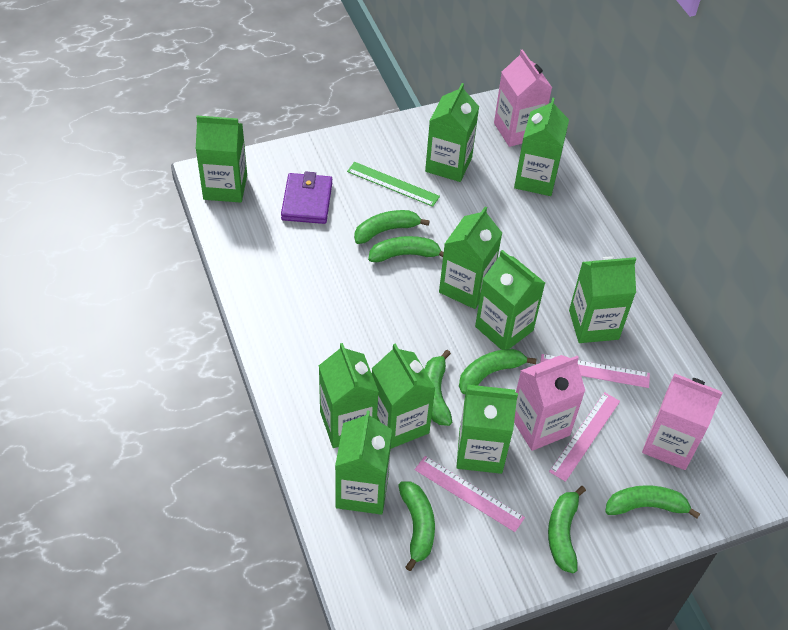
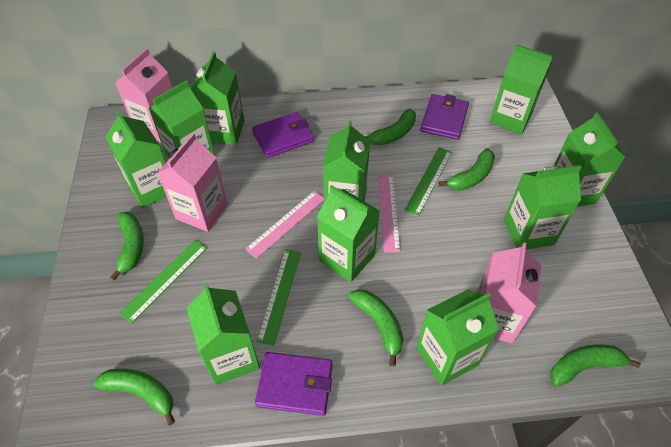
green banana: [354,210,430,244] [368,236,444,262] [398,481,435,571] [424,350,452,426] [459,349,536,394] [548,486,586,573] [605,485,700,519] = 7 -> [94,368,175,425] [110,212,144,281] [348,289,403,366] [365,108,416,146] [439,148,495,190] [550,344,640,386] = 6
green ruler: [347,162,440,207] = 1 -> [120,240,207,324] [257,249,301,346] [405,147,452,216] = 3
pink ruler: [415,456,525,532] [540,354,650,388] [549,392,620,482] = 3 -> [245,191,324,259] [378,174,401,252] = 2
purple wallet: [281,171,332,224] = 1 -> [252,112,314,158] [255,352,332,416] [420,94,469,140] = 3

